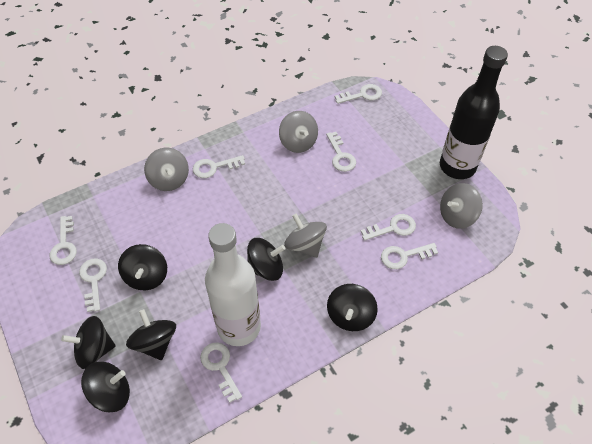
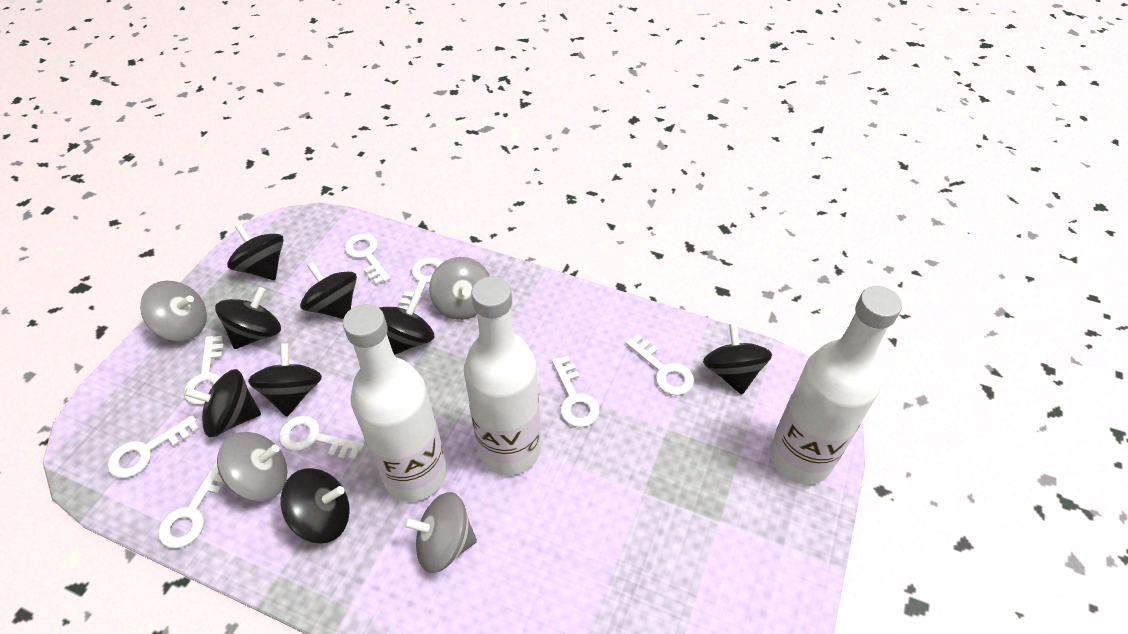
black bottle: [440,46,508,179] = 1 -> none = 0
black spinning top: [61,316,116,369] [81,362,130,413] [118,244,167,290] [126,309,176,360] [247,238,286,281] [327,284,378,331] = 6 -> [184,369,261,437] [215,287,281,349] [227,223,284,280] [248,343,322,416] [281,468,350,544] [300,262,357,319] [379,293,434,355] [703,323,772,395] = 8
white bottle: [205,223,261,346] = 1 -> [343,304,447,502] [464,276,541,475] [770,286,902,485] = 3

